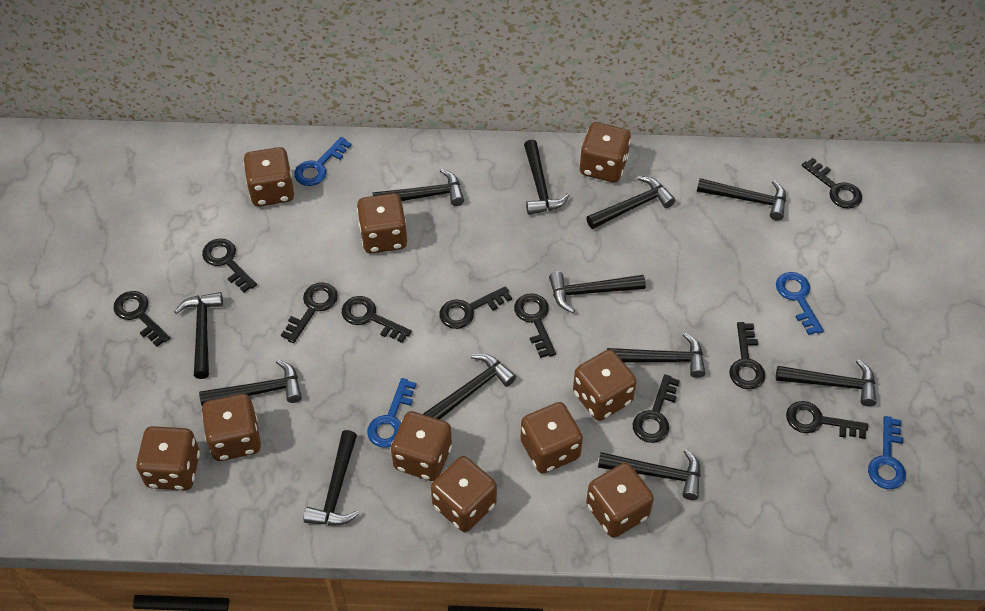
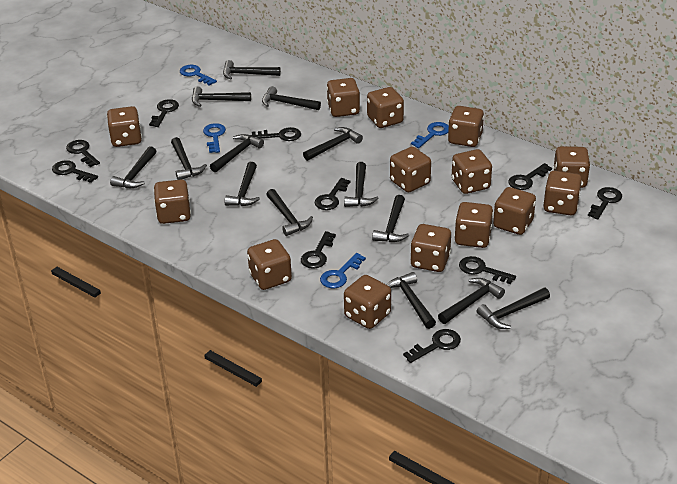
black hammer: [174,292,223,379] [199,359,302,406] [304,430,359,525] [372,169,464,206] [423,354,516,420] [524,140,570,215] [549,272,646,313] [587,176,675,229] [598,449,701,500] [607,333,705,378] [697,178,786,221] [776,359,877,406] = 12 -> [110,146,156,188] [171,137,207,180] [192,86,251,107] [210,134,264,172] [223,60,281,80] [224,162,260,206] [262,86,321,110] [266,189,313,236] [303,127,363,161] [344,162,379,207] [372,195,409,242] [387,272,436,329] [438,278,505,324] [477,288,550,329] = 14
brown dice: [136,426,200,490] [202,394,261,461] [243,147,294,207] [357,193,407,254] [391,411,452,481] [431,456,497,532] [521,402,583,474] [573,350,637,421] [579,122,631,182] [586,462,654,538] = 10 -> [107,106,142,147] [154,180,191,224] [247,239,292,290] [327,78,360,117] [344,275,391,329] [367,87,404,128] [390,147,431,192] [410,224,451,272] [448,106,484,147] [452,149,492,194] [454,202,493,248] [493,187,536,235] [543,171,582,215] [553,146,590,188] = 14

